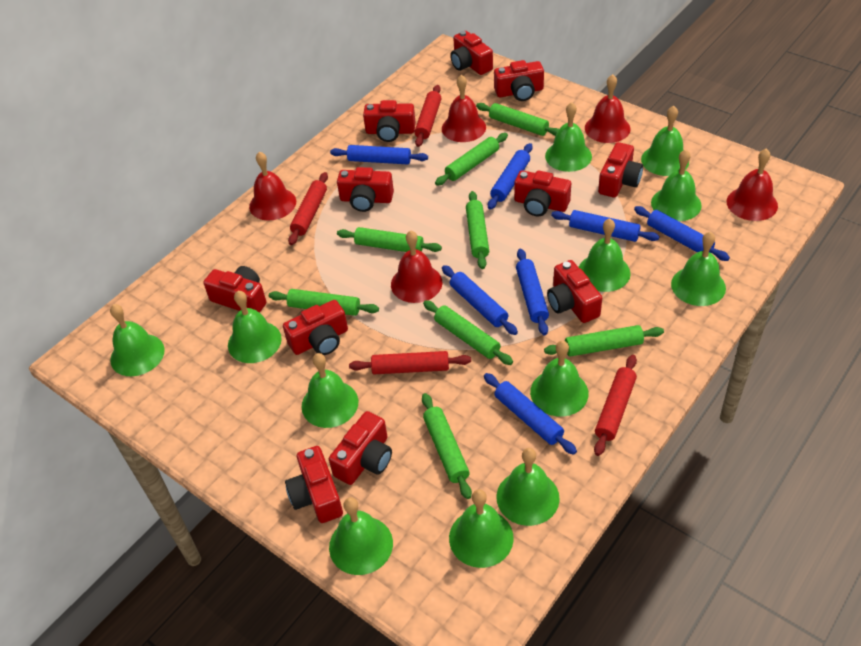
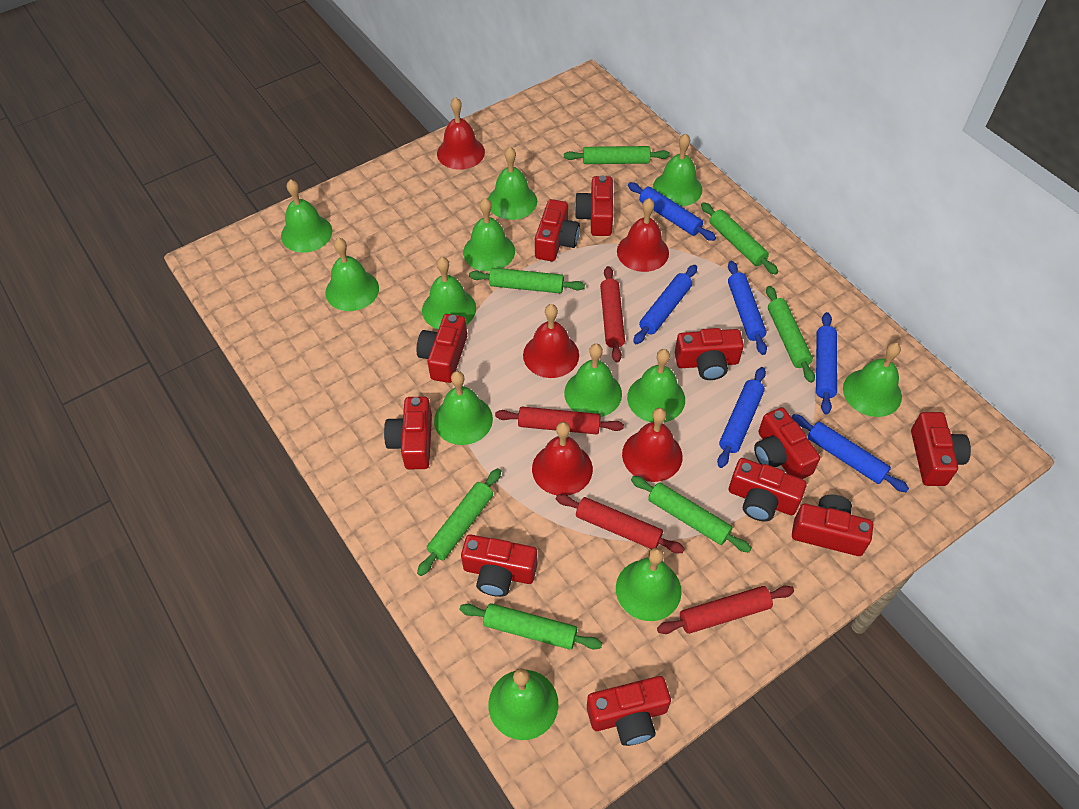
blue rolling pin: [330,145,428,164] [442,265,518,335] [484,373,577,455] [488,143,532,210] [516,249,549,335] [551,210,660,242] [634,206,730,261] = 7 -> [628,182,716,241] [633,265,697,344] [717,367,766,468] [728,261,767,355] [791,414,909,492] [816,312,837,414] = 6
green rolling pin: [269,289,379,316] [337,227,442,252] [422,393,472,499] [423,300,513,365] [435,133,508,185] [466,191,489,269] [476,103,559,136] [544,325,664,357] = 8 -> [417,468,501,576] [460,603,602,650] [469,268,585,293] [564,146,670,164] [631,476,752,552] [701,202,778,275] [766,286,815,383] = 7

